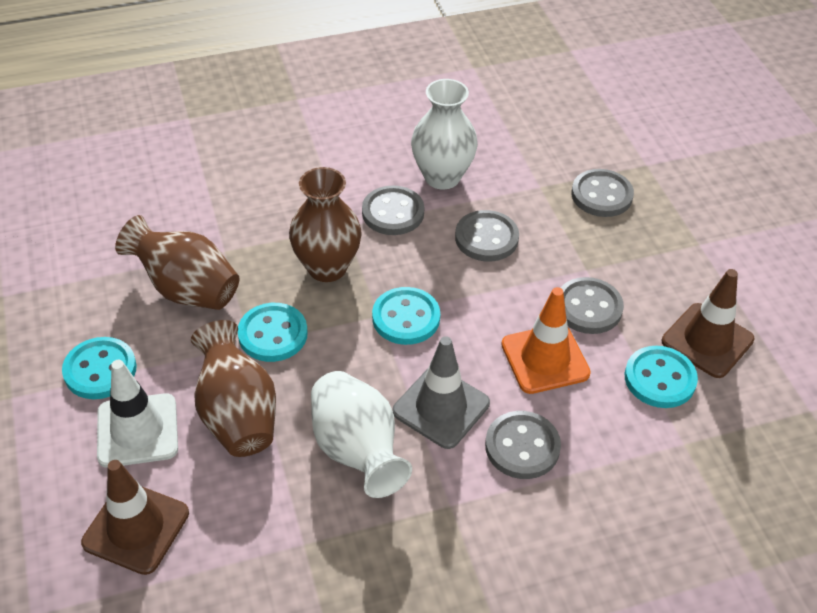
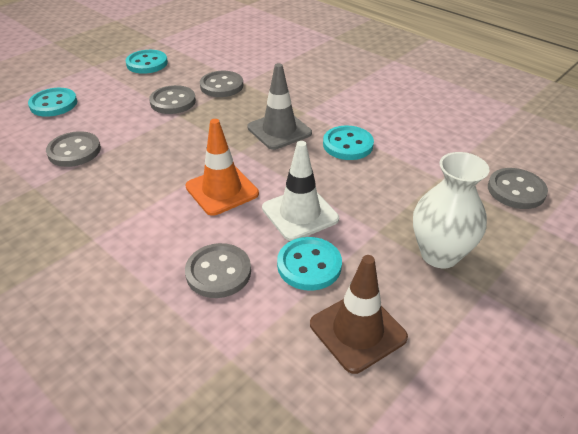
brown traffic cone: [81,460,189,575] [662,269,755,378] = 2 -> [310,255,408,374] = 1
brown vase: [115,215,239,310] [191,320,276,457] [289,167,362,282] = 3 -> none = 0
white vase: [311,371,412,498] [411,79,478,189] = 2 -> [413,152,489,268] = 1

